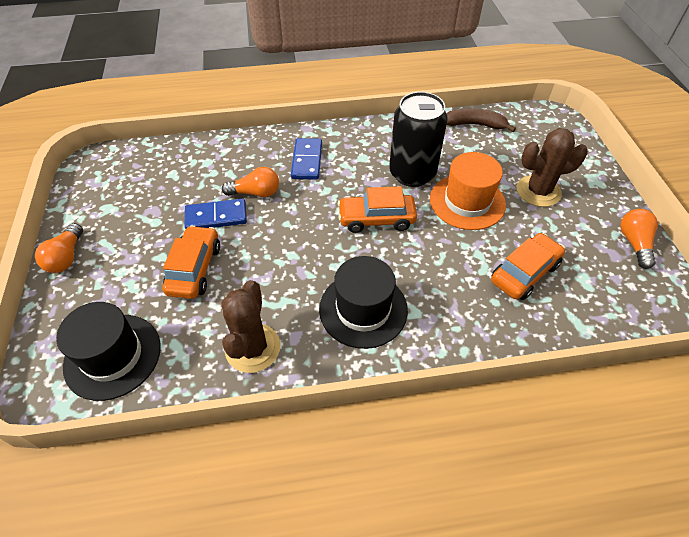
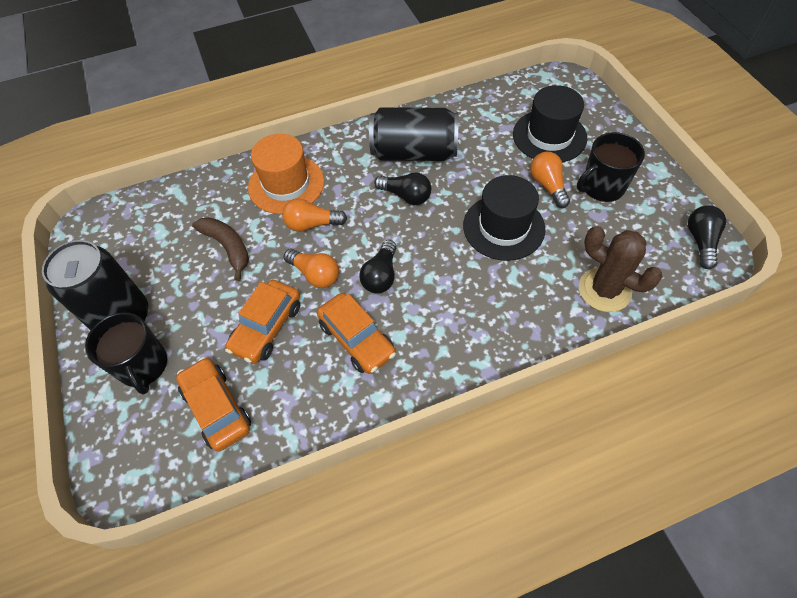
black can: [389,92,448,187] = 1 -> [42,240,148,330] [369,107,458,161] = 2
black light bulb: none = 0 -> [359,240,397,294] [374,173,431,205] [688,205,726,269] = 3
black mug: none = 0 -> [85,312,167,394] [577,132,645,202] = 2
blue domino: [184,199,247,229] [291,138,322,180] = 2 -> none = 0
brown cactus: [222,280,280,373] [517,128,588,207] = 2 -> [579,226,662,312] = 1

